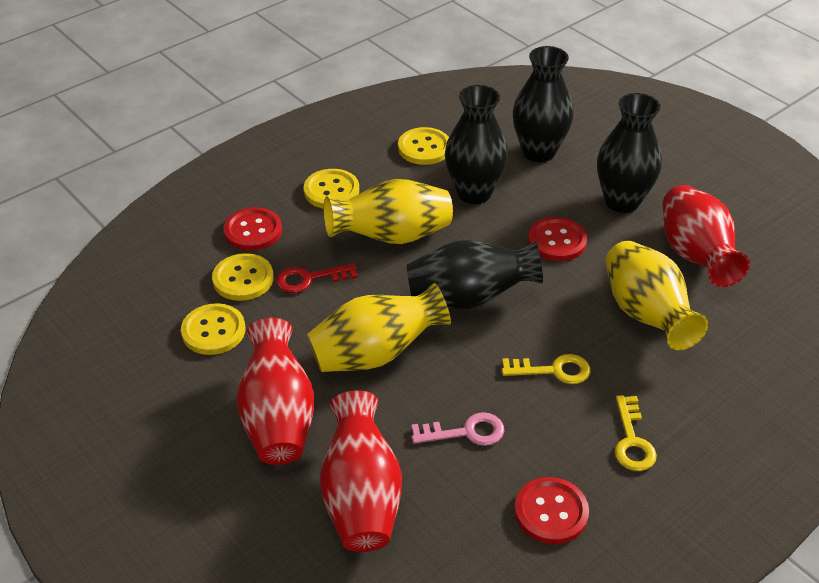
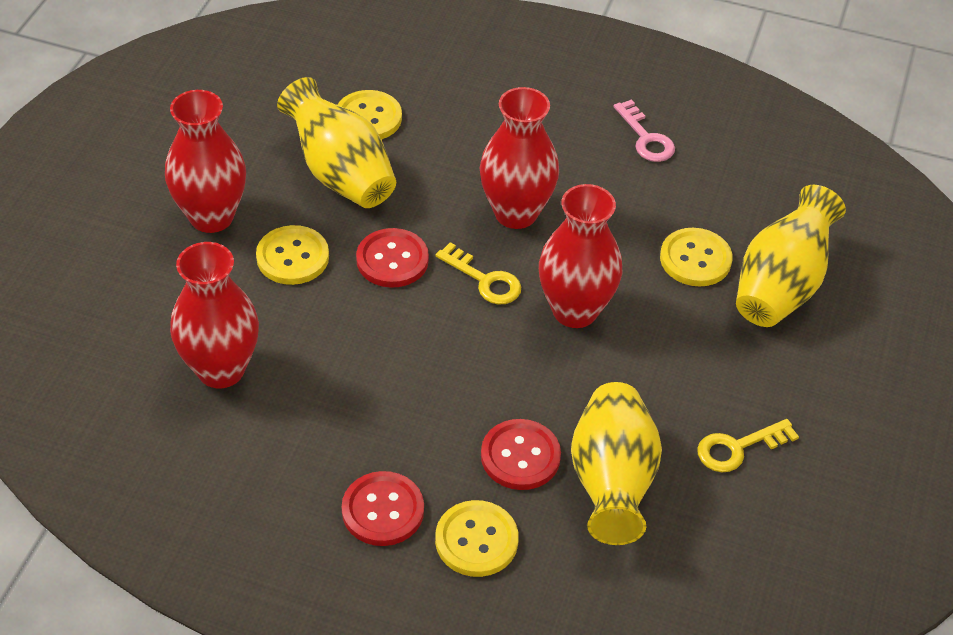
black vase: [406,240,543,309] [445,85,508,204] [513,46,573,162] [597,93,662,213] = 4 -> none = 0
red key: [276,263,358,293] = 1 -> none = 0
red vase: [236,318,314,465] [319,390,402,552] [662,185,750,287] = 3 -> [165,90,246,233] [170,242,259,388] [480,87,559,229] [539,184,622,328] = 4

